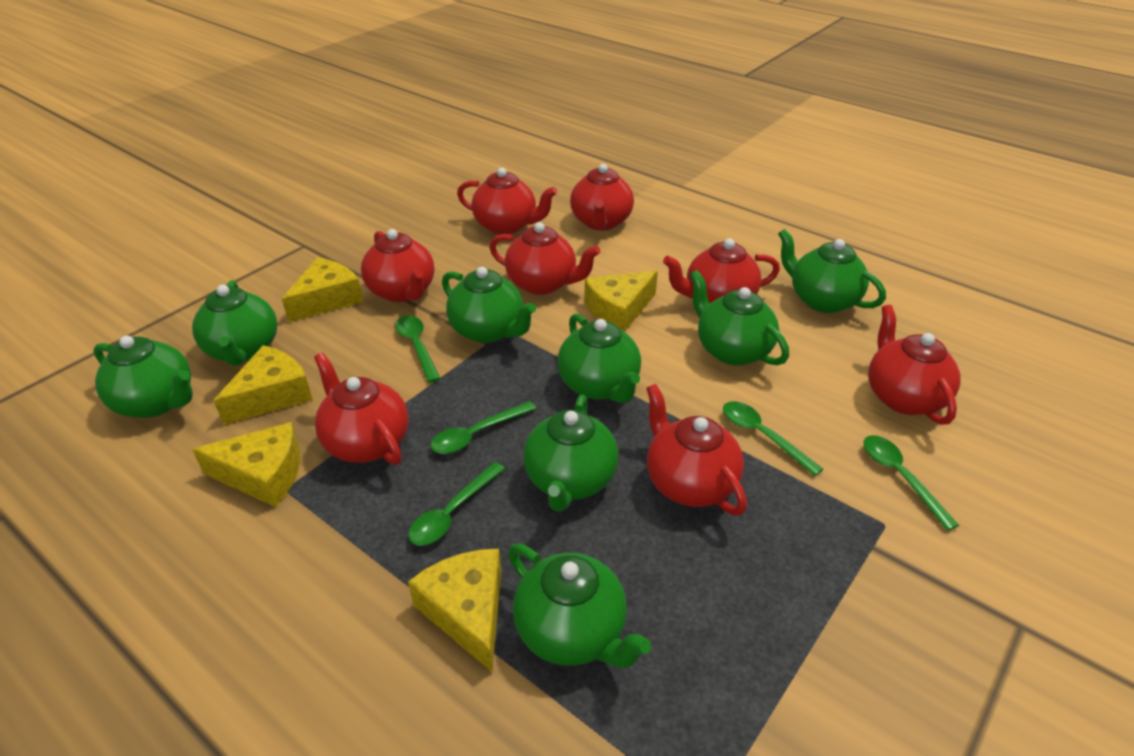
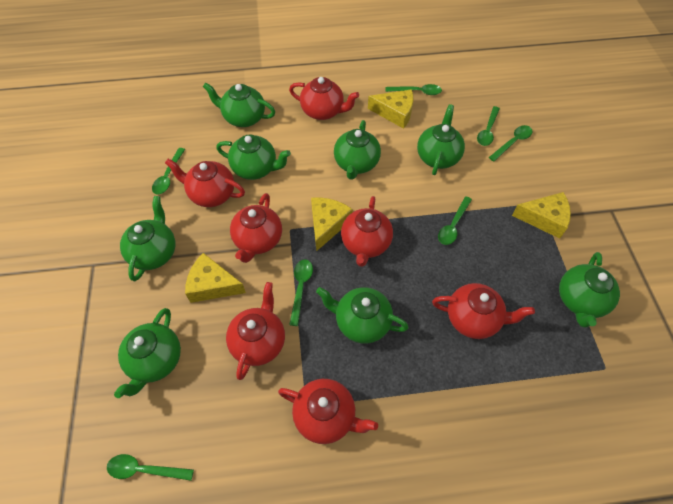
green spoon: [395,315,441,383] [408,462,505,546] [430,401,536,454] [723,401,823,476] [864,435,959,531] = 5 -> [107,454,194,481] [152,148,185,194] [289,259,313,326] [385,84,442,95] [438,196,472,245] [477,106,500,146] [489,125,533,162] = 7
red teapot: [314,352,408,465] [361,229,435,302] [457,168,557,235] [489,222,600,295] [570,164,634,230] [646,384,747,515] [663,238,780,303] [868,305,960,425] = 8 -> [165,159,245,207] [226,282,285,380] [230,193,282,263] [278,379,378,444] [289,77,359,120] [341,196,393,267] [432,283,535,339] = 7
yellow cheese: [192,422,301,507] [213,345,313,425] [282,257,363,322] [408,549,501,672] [584,270,658,332] = 5 -> [185,253,246,303] [311,198,353,251] [368,89,413,129] [512,192,571,239] = 4

